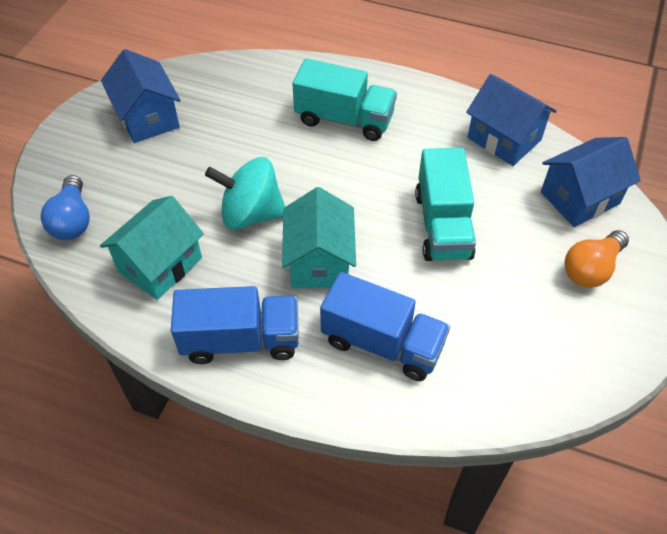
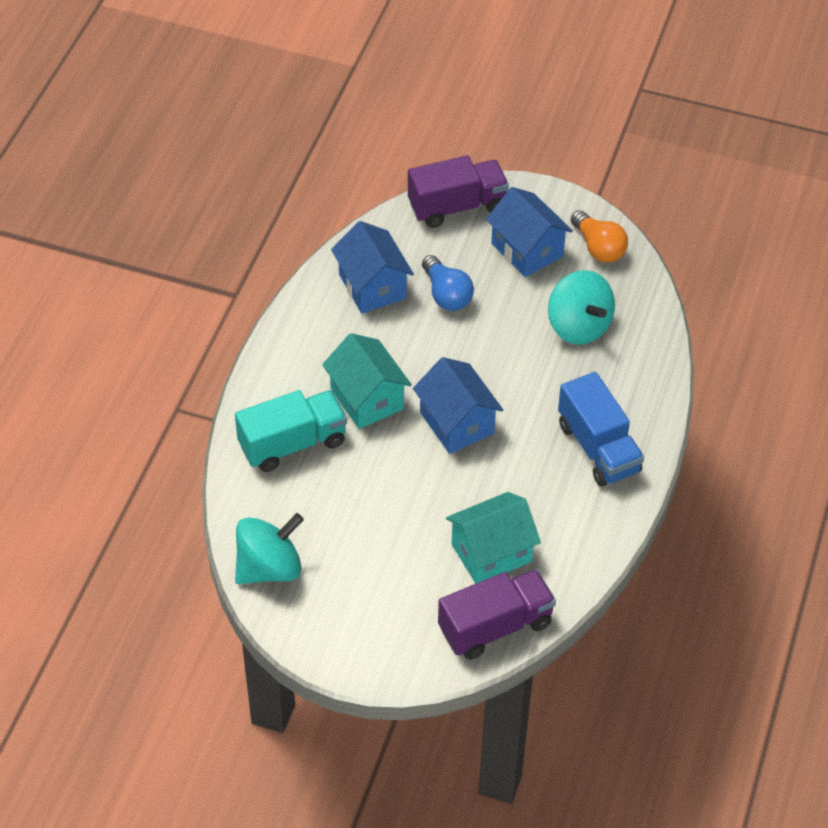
blue truck: [171,286,299,364] [320,272,450,381] = 2 -> [558,372,644,487] = 1
purple truck: none = 0 -> [408,155,509,228] [438,569,556,660] = 2
turquoise spinning top: [205,157,285,230] = 1 -> [235,513,304,584] [548,270,615,345] = 2
turquoise truck: [292,58,397,141] [415,148,476,261] = 2 -> [235,390,347,472] = 1

